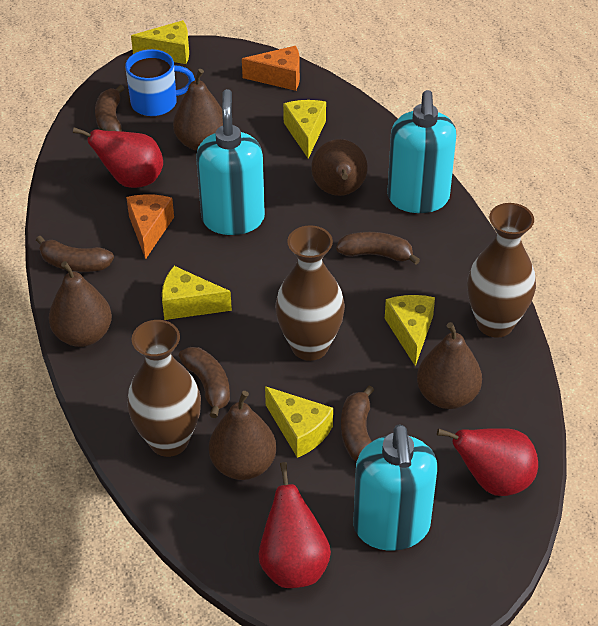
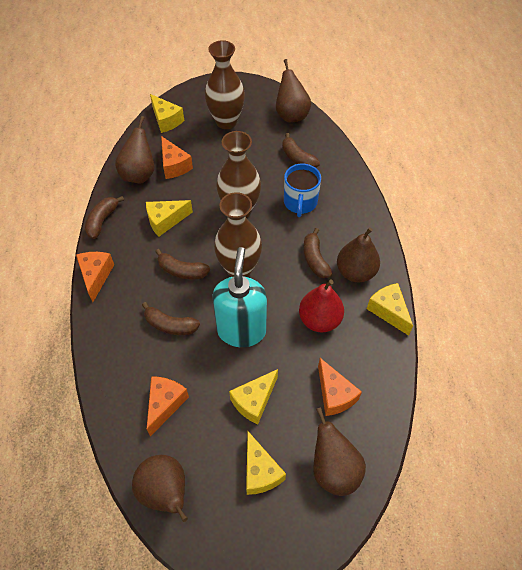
orange cheese: [126,194,174,259] [242,46,300,91] = 2 -> [76,252,114,302] [147,376,189,436] [161,136,193,179] [318,358,362,416] = 4
red pear: [73,127,163,188] [259,462,331,588] [437,428,538,496] = 3 -> [299,280,344,332] = 1
turquoise soap dispenser: [196,89,265,235] [353,424,437,551] [387,90,457,213] = 3 -> [212,247,267,347] = 1

